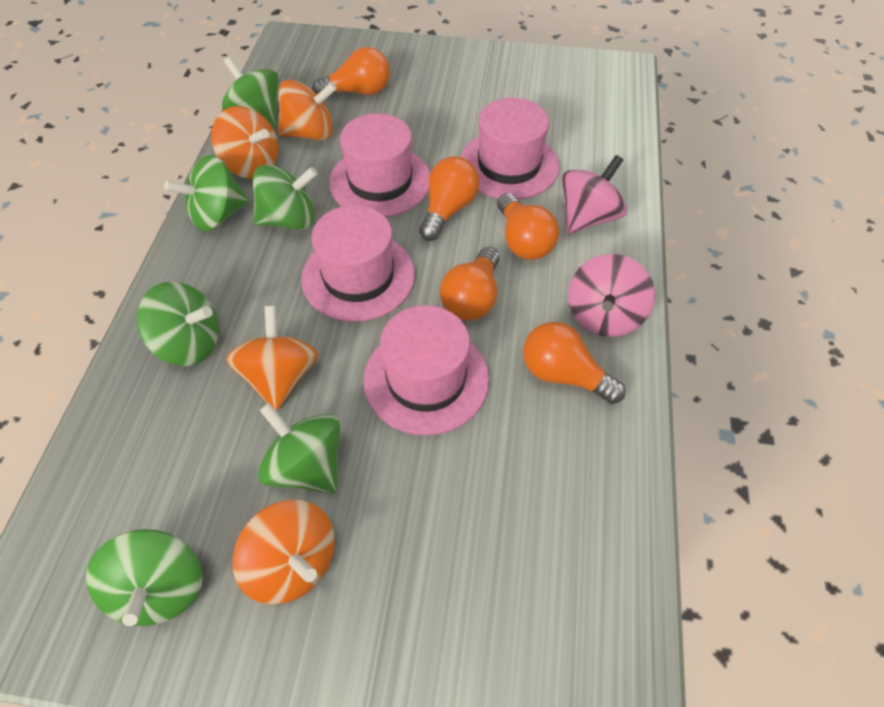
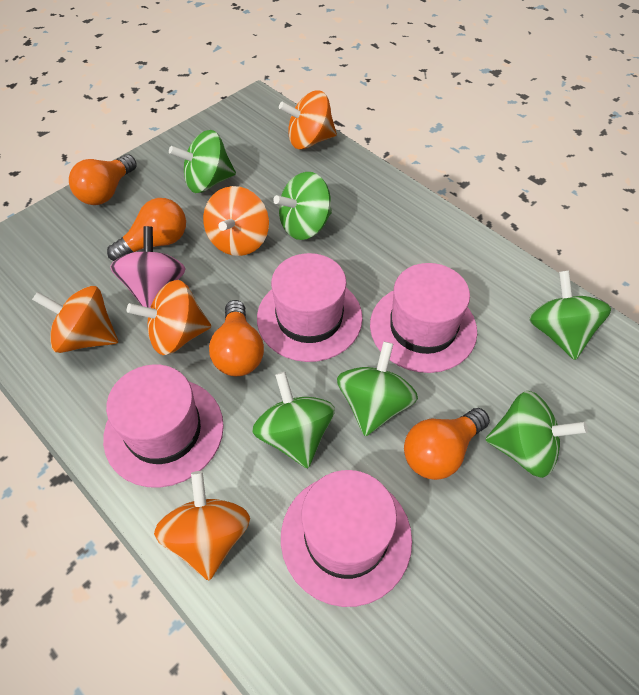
orange light bulb: [312,47,390,95] [419,156,480,241] [440,247,499,321] [497,193,559,260] [523,322,626,404] = 5 -> [69,154,137,205] [107,198,186,261] [209,300,264,376] [404,408,490,480] = 4
orange spinning top: [211,106,278,179] [226,306,318,411] [233,500,335,604] [278,80,337,140] = 4 -> [32,286,118,353] [127,280,211,355] [154,471,250,580] [203,186,269,256] [279,90,337,149] = 5
pink spinning top: [562,155,627,234] [568,254,655,337] = 2 -> [110,226,186,308] = 1

